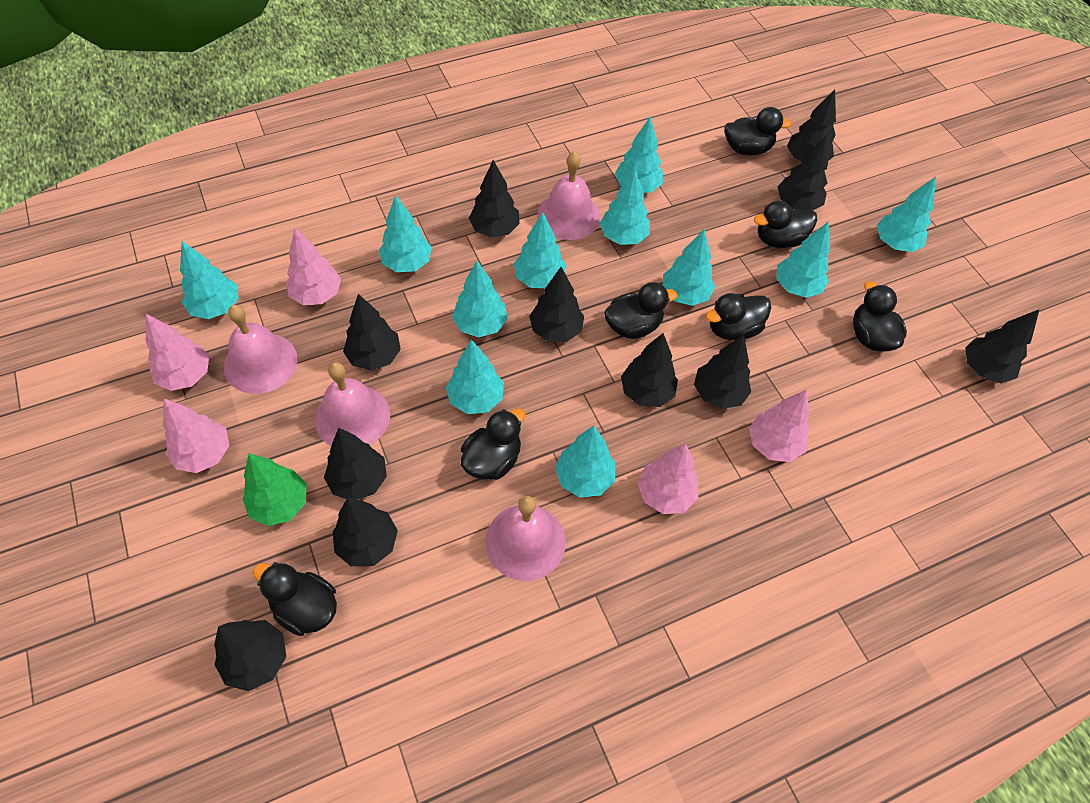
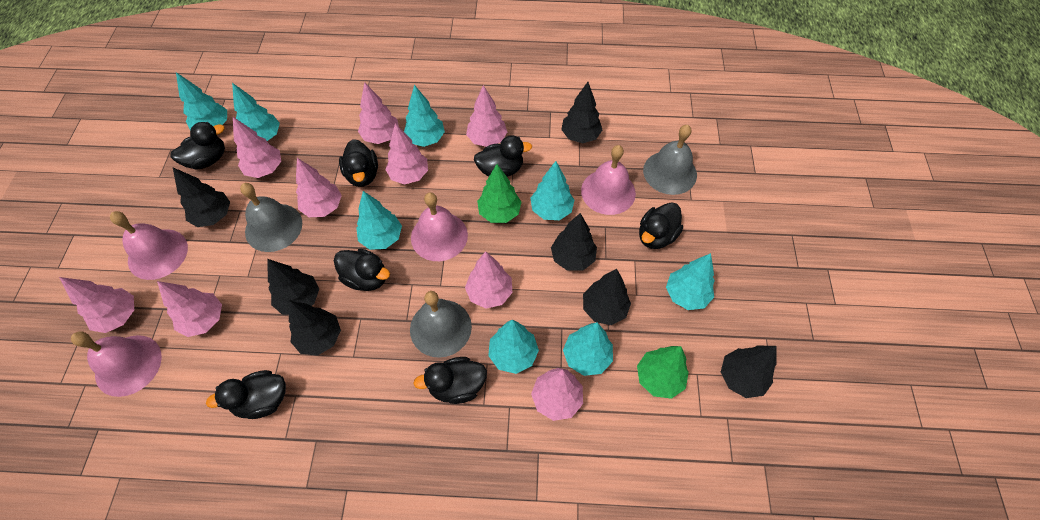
black tree: [214,620,286,691] [324,428,387,499] [333,497,398,566] [343,294,401,371] [469,160,520,237] [529,267,584,342] [621,333,678,407] [694,335,751,409] [778,135,828,210] [787,89,836,162] [965,309,1040,384] = 11 -> [173,168,230,227] [267,259,319,315] [289,301,341,356] [551,213,597,271] [561,82,602,143] [583,269,631,325] [721,346,777,398] = 7
green tree: [243,453,307,526] = 1 -> [477,164,521,223] [637,346,689,399] = 2
grey bell: none = 0 -> [240,183,302,252] [410,291,472,358] [643,125,697,195] = 3
pink tree: [146,314,209,391] [163,399,229,473] [286,228,341,305] [638,443,698,514] [749,390,809,462] = 5 -> [59,277,134,333] [157,281,222,337] [233,117,281,178] [296,158,342,217] [358,82,399,144] [385,123,428,185] [465,251,512,309] [466,85,507,147] [531,368,583,421] = 9
turquoise tree: [180,241,239,319] [379,195,432,272] [446,339,504,414] [452,261,507,337] [514,212,567,288] [555,426,615,498] [600,169,650,245] [615,117,663,193] [663,229,715,306] [776,222,830,298] [877,177,936,252] = 11 -> [176,72,227,130] [232,83,280,141] [356,191,402,250] [404,85,445,147] [488,320,539,374] [530,161,574,220] [563,322,613,376] [666,253,715,310] = 8

